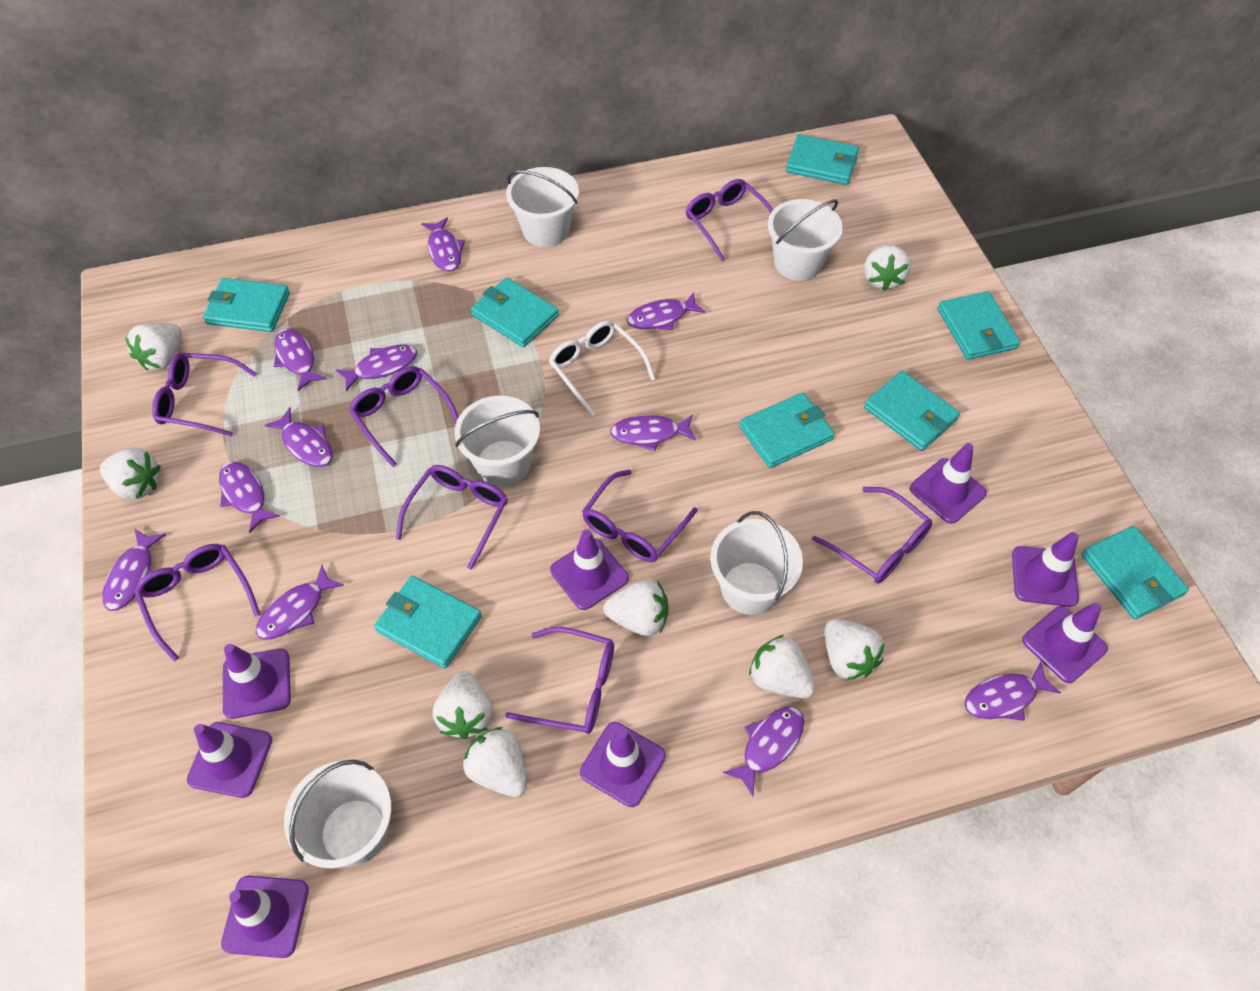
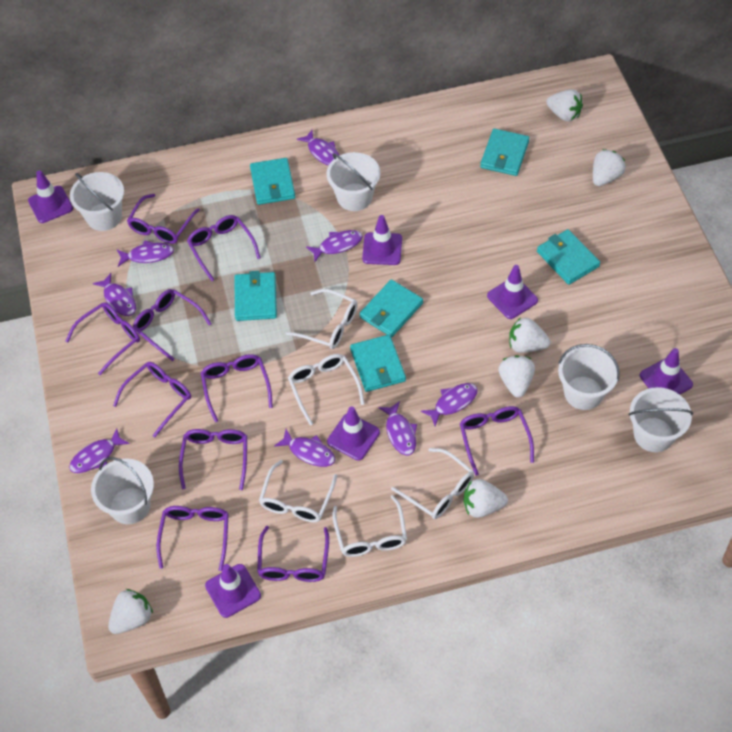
purple fish: [103,529,166,611] [219,461,280,533] [256,565,344,640] [265,407,333,467] [274,328,326,391] [335,345,417,392] [421,217,465,271] [610,414,696,451] [627,293,706,330] [723,706,804,797] [964,662,1061,721] = 11 -> [69,428,130,473] [93,273,136,316] [117,240,174,267] [274,429,335,467] [297,130,340,165] [306,230,363,262] [378,401,417,455] [421,383,478,426] = 8
purple glasses: [134,544,261,662] [152,353,257,437] [349,366,458,467] [396,465,508,570] [505,627,614,734] [582,470,697,562] [686,179,773,261] [812,487,932,584] = 8 -> [66,302,140,375] [113,362,191,437] [127,194,200,244] [133,289,212,361] [157,506,229,571] [179,429,247,490] [187,215,261,281] [201,354,273,422] [257,526,329,582] [460,406,534,476] = 10
purple traffic cone: [187,722,272,798] [221,876,309,958] [223,644,291,719] [550,530,629,610] [580,722,666,807] [910,443,987,524] [1012,532,1079,607] [1022,603,1108,683] = 8 -> [28,170,73,223] [205,564,261,618] [327,406,380,460] [362,215,402,265] [487,265,538,319] [640,348,693,395] = 6
turquoise wallet: [203,278,290,332] [374,576,482,668] [471,277,559,347] [739,393,835,468] [786,134,859,185] [864,371,960,451] [938,291,1020,360] [1081,526,1189,619] = 8 -> [234,271,277,321] [250,158,295,205] [350,335,406,392] [360,279,423,337] [480,128,530,176] [537,229,600,285] = 6
white glasses: [549,320,655,416] = 1 -> [259,460,337,522] [286,289,358,349] [288,354,365,425] [332,495,407,557] [391,448,474,519] = 5
white strawberry: [100,447,161,500] [125,323,182,370] [433,671,493,739] [463,727,527,797] [603,579,669,636] [749,635,815,698] [825,619,885,680] [864,244,911,291] = 8 -> [108,589,153,634] [464,479,508,518] [498,355,535,398] [509,317,550,353] [546,89,583,122] [593,149,626,186] = 6

